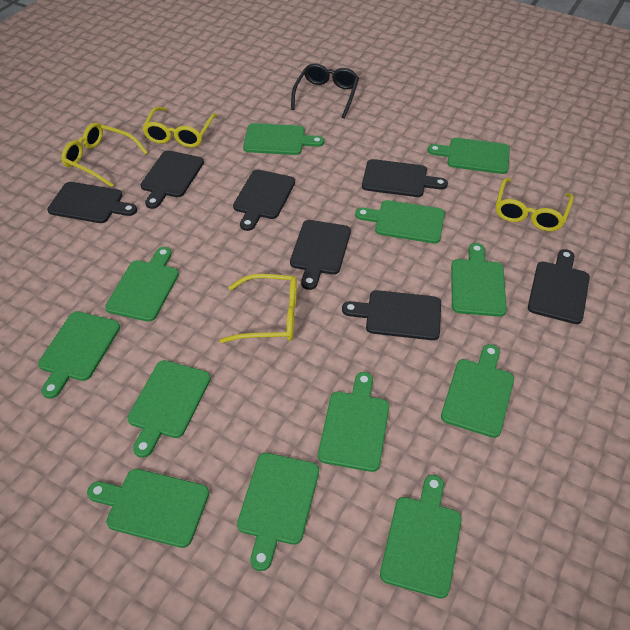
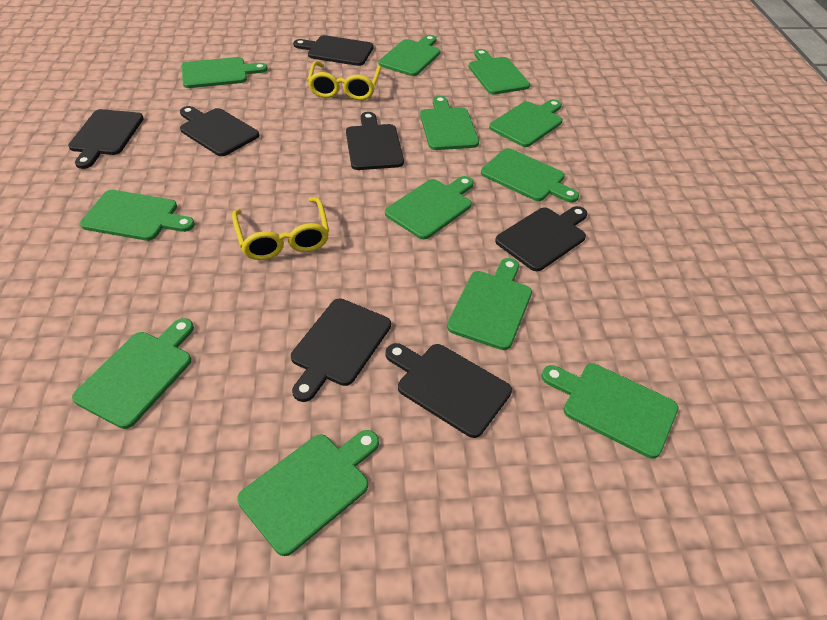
black glasses: [291,63,359,119] = 1 -> none = 0
yellow glasses: [61,122,148,187] [142,107,217,148] [220,274,297,343] [496,178,574,231] = 4 -> [232,197,329,260] [307,61,381,100] = 2

